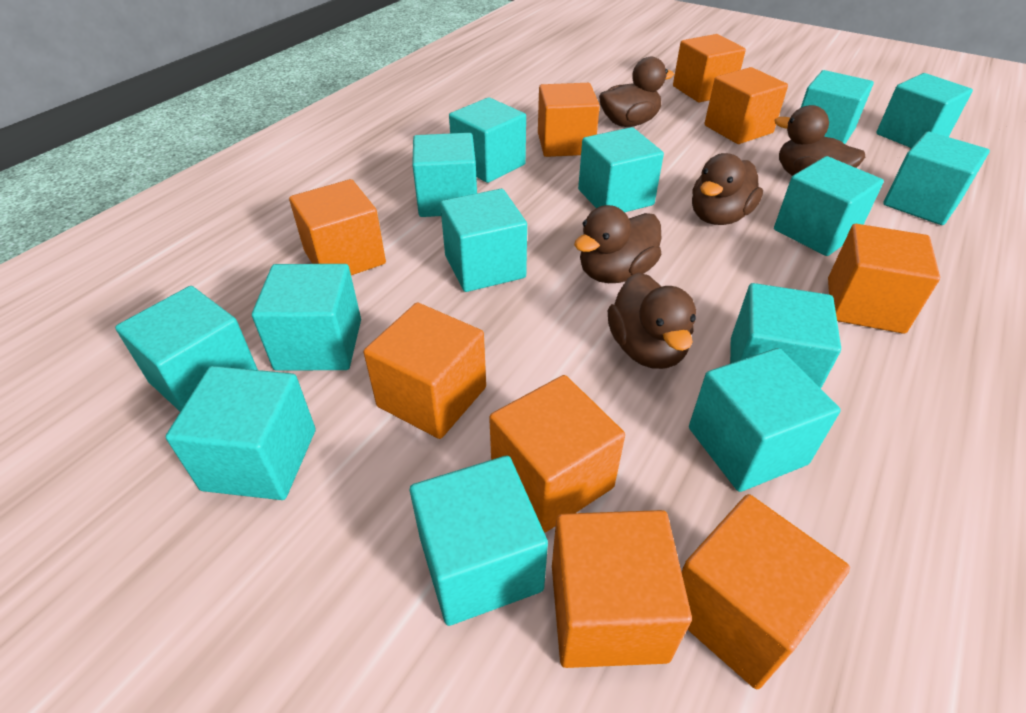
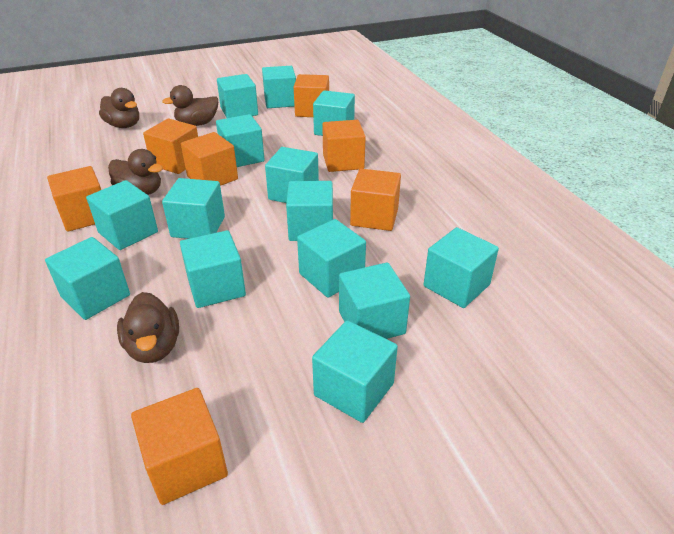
brown duck: [574,205,661,283] [599,57,674,127] [608,273,696,369] [692,153,763,225] [775,105,865,176] = 5 -> [99,88,139,128] [108,149,163,195] [117,292,179,363] [162,85,218,126] = 4
orange cube: [289,179,386,275] [364,302,486,439] [489,375,625,532] [538,83,600,157] [552,510,692,668] [673,34,746,102] [681,494,850,689] [704,67,788,144] [828,224,940,334] = 9 -> [47,166,101,232] [131,388,228,505] [143,119,198,174] [181,132,238,186] [294,74,329,117] [322,120,366,172] [350,169,401,231] = 7

